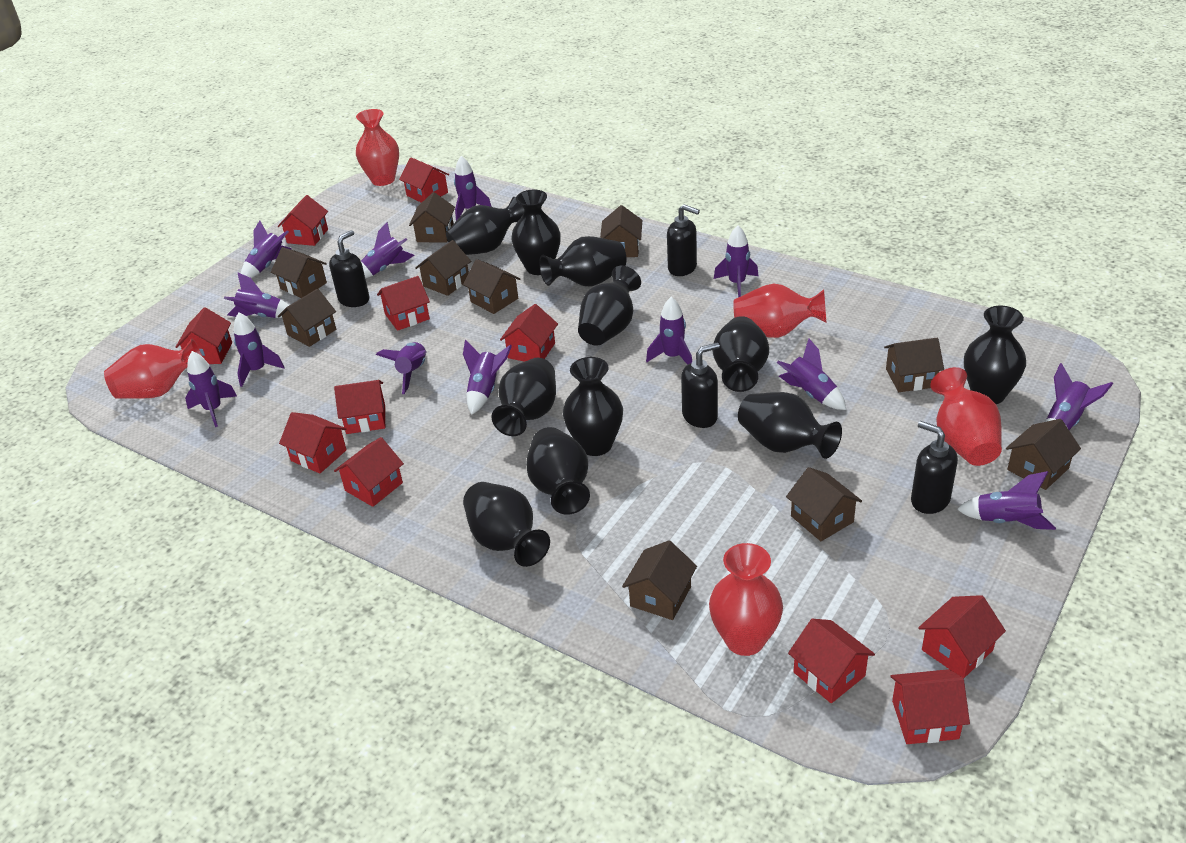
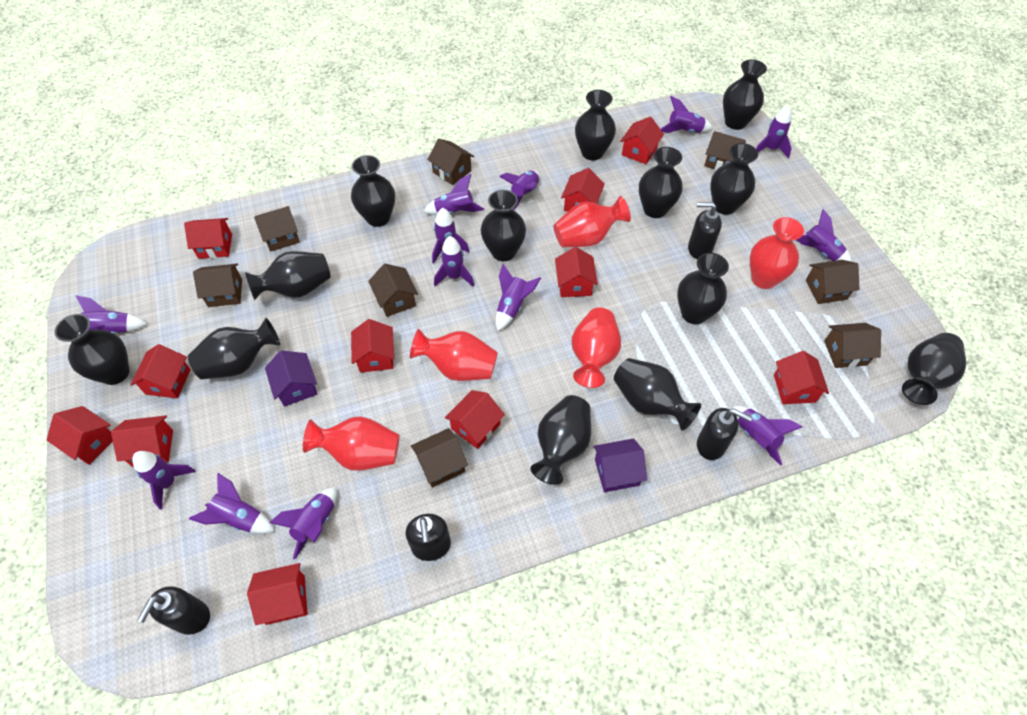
black vase: [446,197,524,255] [463,482,550,567] [492,358,556,436] [511,190,561,275] [526,427,590,515] [539,236,627,287] [563,357,623,456] [578,266,641,346] [713,316,769,392] [738,392,842,459] [964,306,1026,404] = 11 -> [55,314,130,385] [188,318,280,379] [245,251,331,301] [351,155,395,227] [481,190,526,261] [531,395,591,485] [575,90,616,160] [614,358,701,431] [639,147,683,218] [677,253,729,324] [710,143,758,215] [723,59,767,130] [902,333,966,405] = 13
brown house: [271,247,327,298] [278,289,336,347] [409,192,455,242] [415,240,471,296] [463,259,520,314] [600,205,642,257] [622,540,697,620] [786,467,862,541] [884,338,944,392] [1006,419,1081,490] = 10 -> [193,264,242,307] [254,206,300,251] [368,264,418,317] [411,428,468,488] [427,139,474,185] [704,131,746,170] [806,260,860,304] [824,323,881,368] = 8
purple house: none = 0 -> [265,350,317,407] [593,438,647,492] = 2

